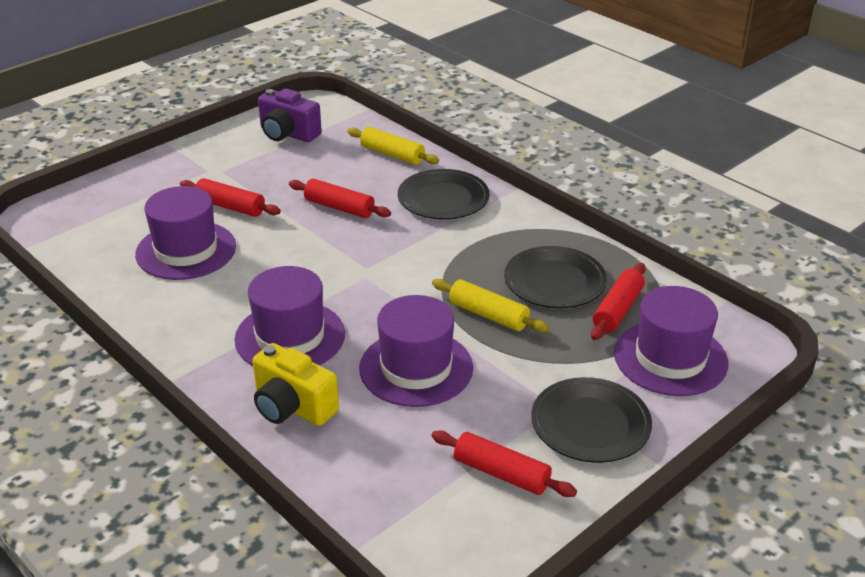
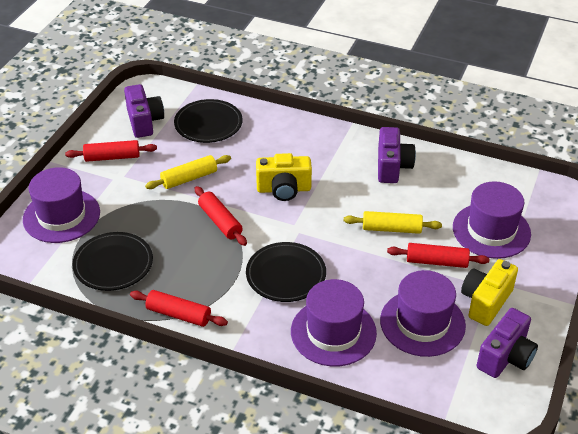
purple camera: [258,88,322,142] = 1 -> [124,84,164,138] [378,127,416,183] [477,308,538,378] = 3
yellow camera: [252,343,339,426] = 1 -> [256,153,312,201] [461,259,518,326] = 2

